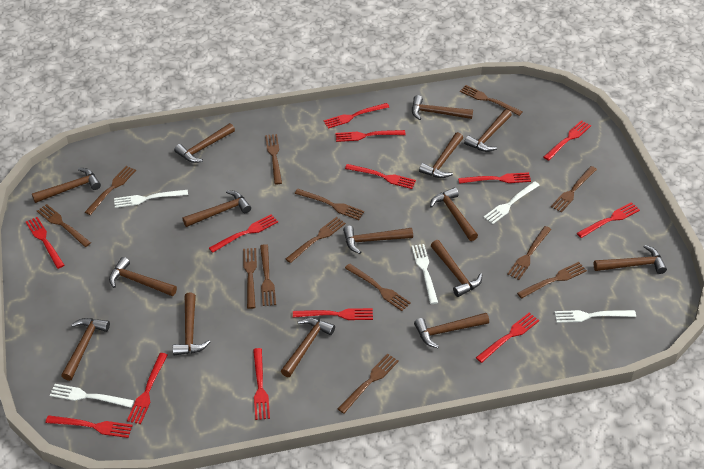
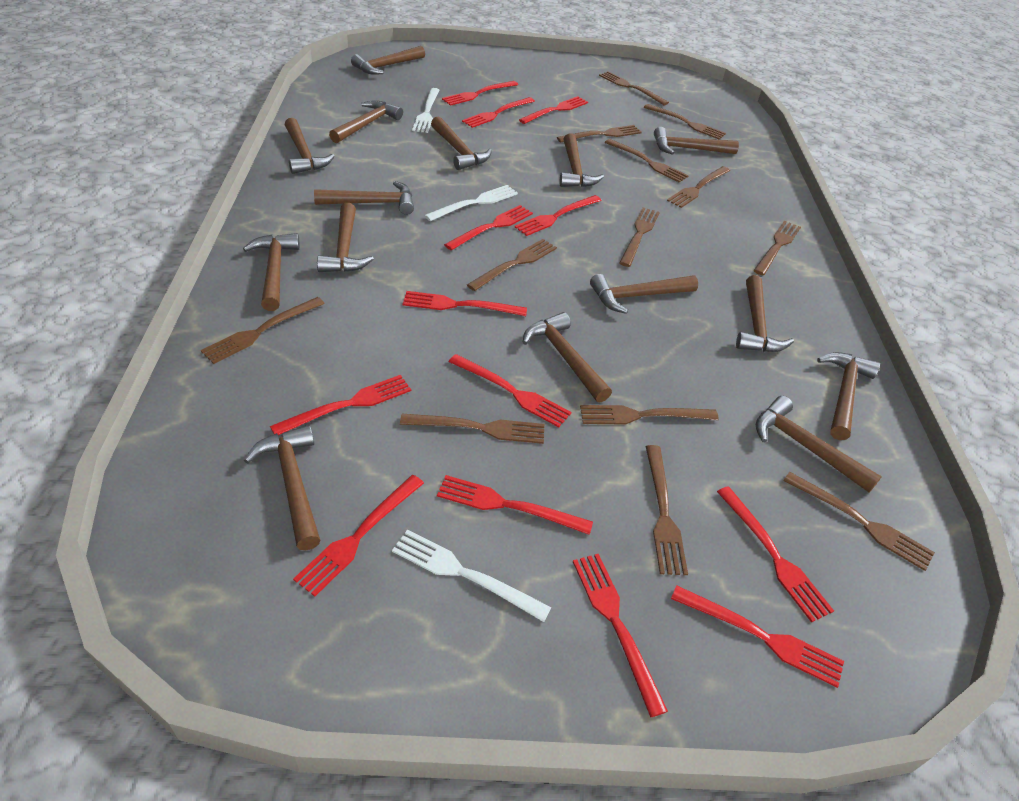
white fork: [50,384,134,408] [114,190,188,208] [411,244,438,304] [483,181,540,224] [555,310,636,323] = 5 -> [392,530,552,622] [412,88,439,133] [424,185,518,221] = 3

